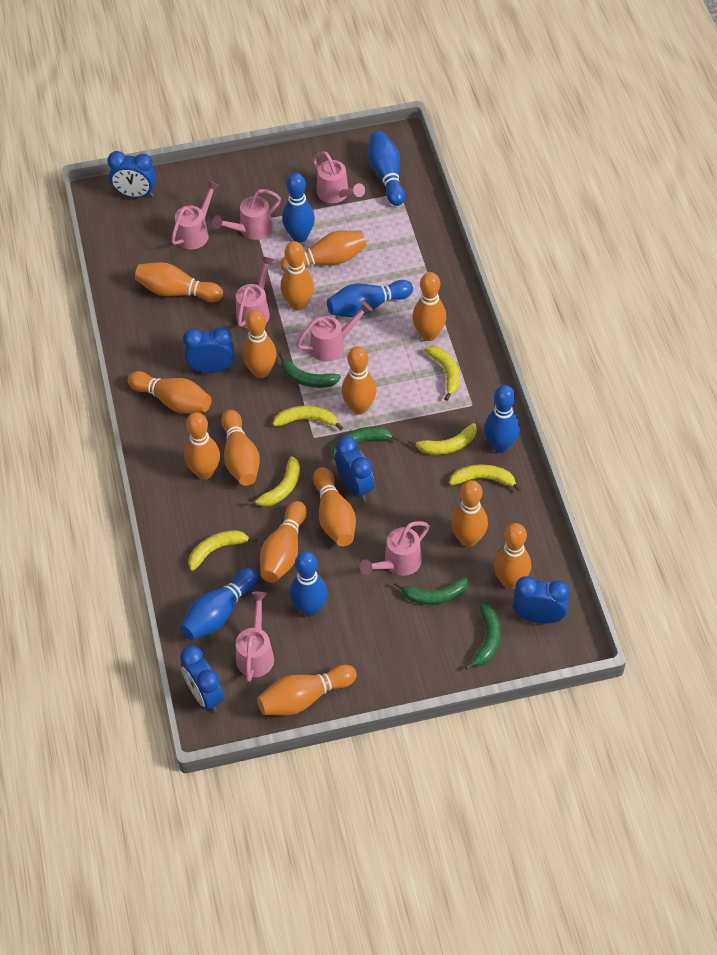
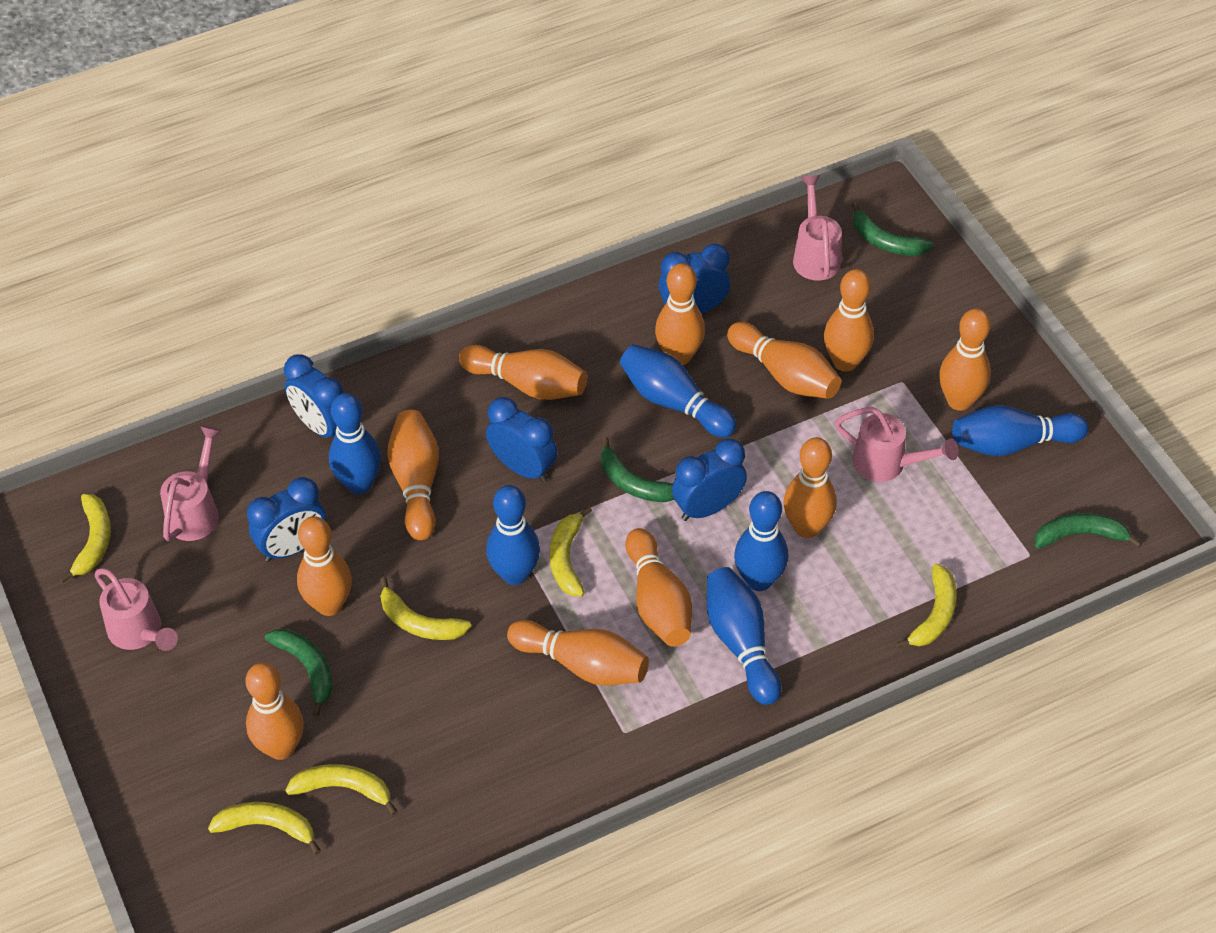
orange bowling pin: [128,371,211,413] [135,262,223,302] [184,412,220,480] [221,410,260,486] [242,310,277,378] [257,665,357,715] [260,501,307,582] [280,230,367,272] [280,241,314,311] [313,467,356,546] [342,346,376,415] [412,272,446,341] [451,480,488,547] [494,523,531,589] = 14 -> [245,663,304,760] [297,516,352,616] [387,410,439,540] [459,345,587,400] [507,620,649,686] [625,528,692,647] [655,263,705,365] [727,322,841,399] [783,437,837,538] [824,269,874,372] [939,308,991,411] = 11
pink watering can: [171,181,220,250] [212,189,281,240] [236,256,275,329] [236,592,274,682] [296,301,373,362] [312,151,365,203] [359,521,430,576] = 7 -> [94,568,178,651] [160,425,222,541] [793,175,842,280] [835,407,959,482] = 4

